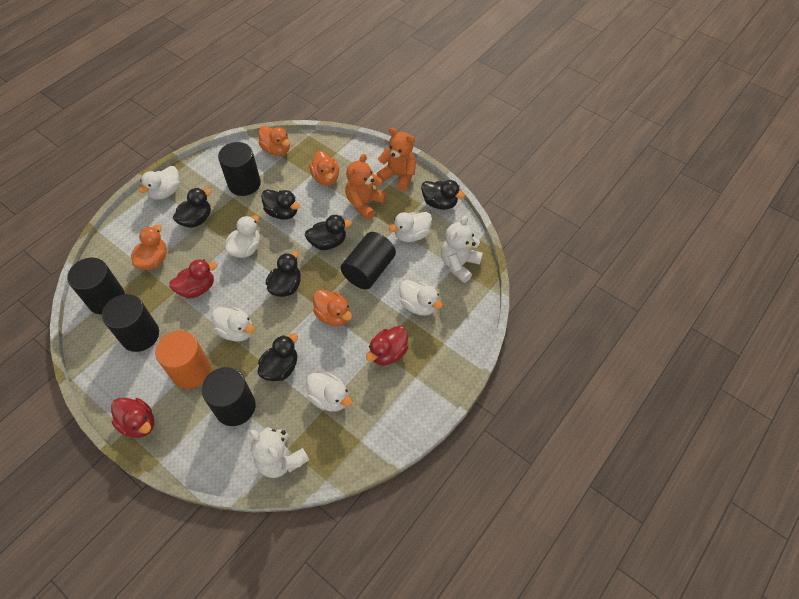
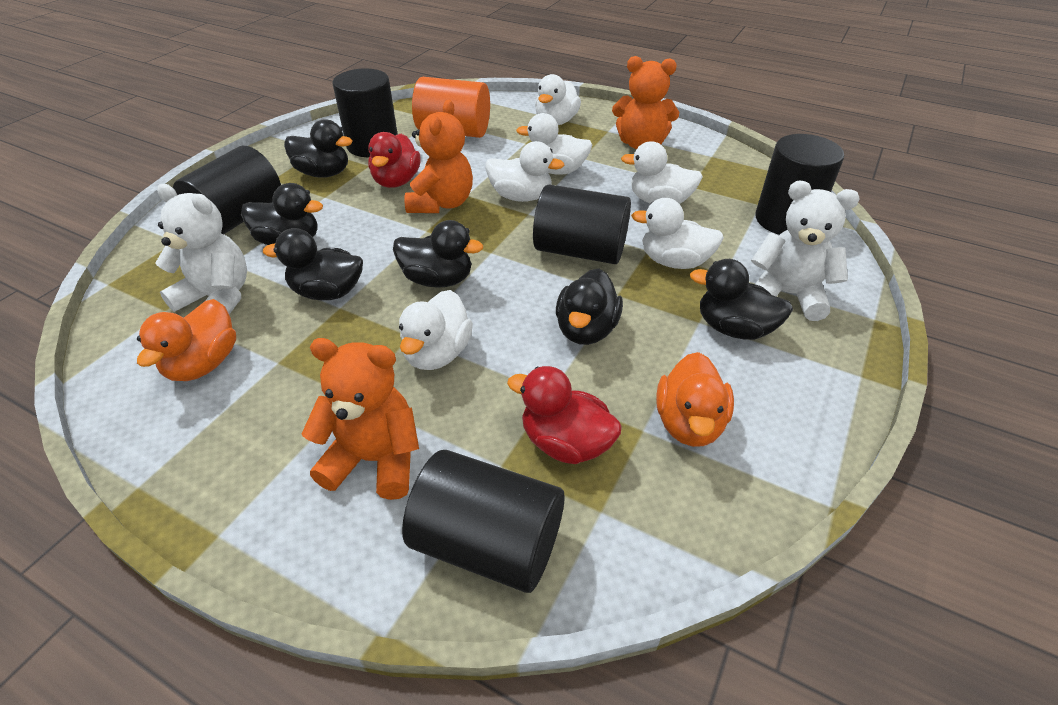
orange duck: [131,225,167,270] [258,126,290,156] [310,151,339,186] [313,289,352,326] = 4 -> [137,299,236,381] [656,352,734,447] = 2
orange teddy bear: [345,154,386,219] [377,128,416,191] = 2 -> [302,338,419,500] [405,100,473,213] [612,56,679,149] = 3
red duck: [111,398,154,438] [169,259,217,299] [366,326,408,365] = 3 -> [368,132,421,188] [507,366,622,464] = 2

